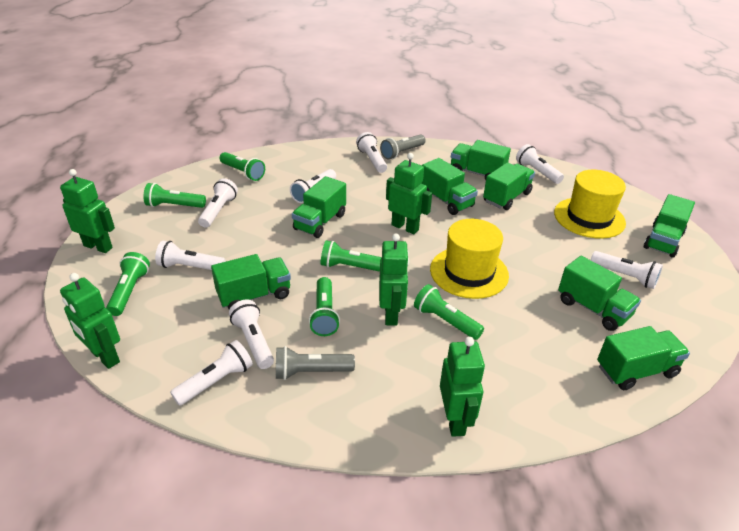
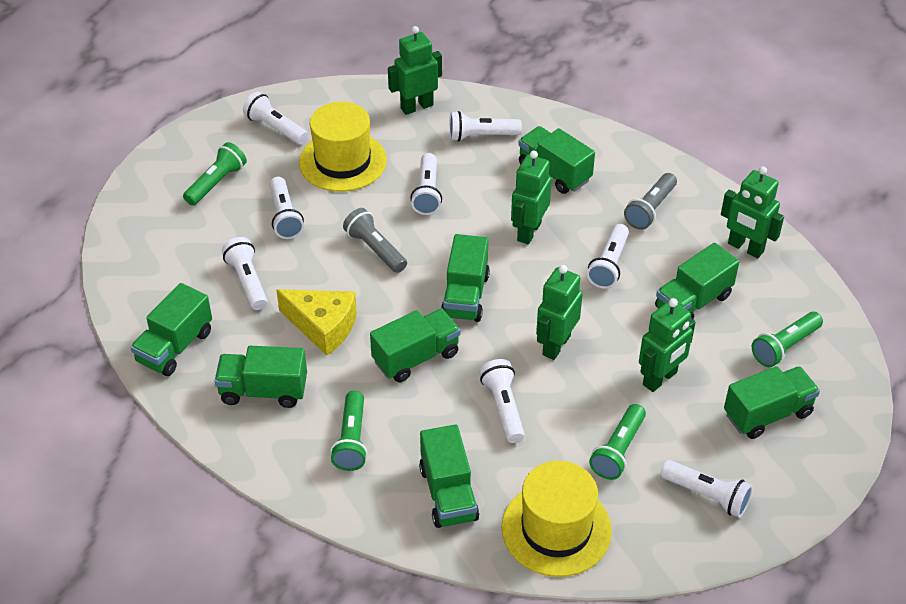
green flashlight: [106,252,150,316] [144,183,206,208] [220,152,265,181] [309,277,340,336] [321,240,382,272] [414,284,484,340] = 6 -> [183,142,247,205] [330,391,368,471] [589,404,646,480] [752,312,823,367] = 4
yellow cheese: none = 0 -> [276,289,357,356] = 1

